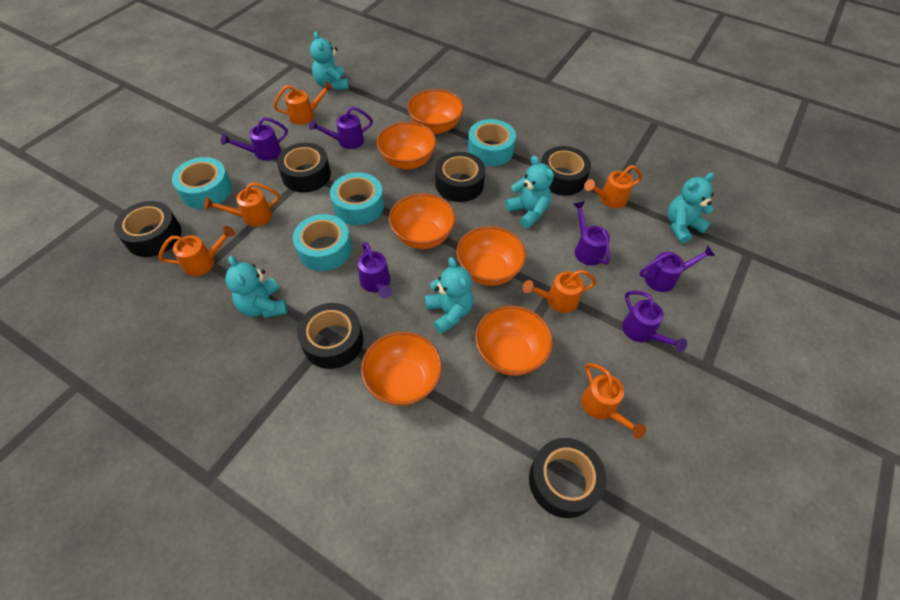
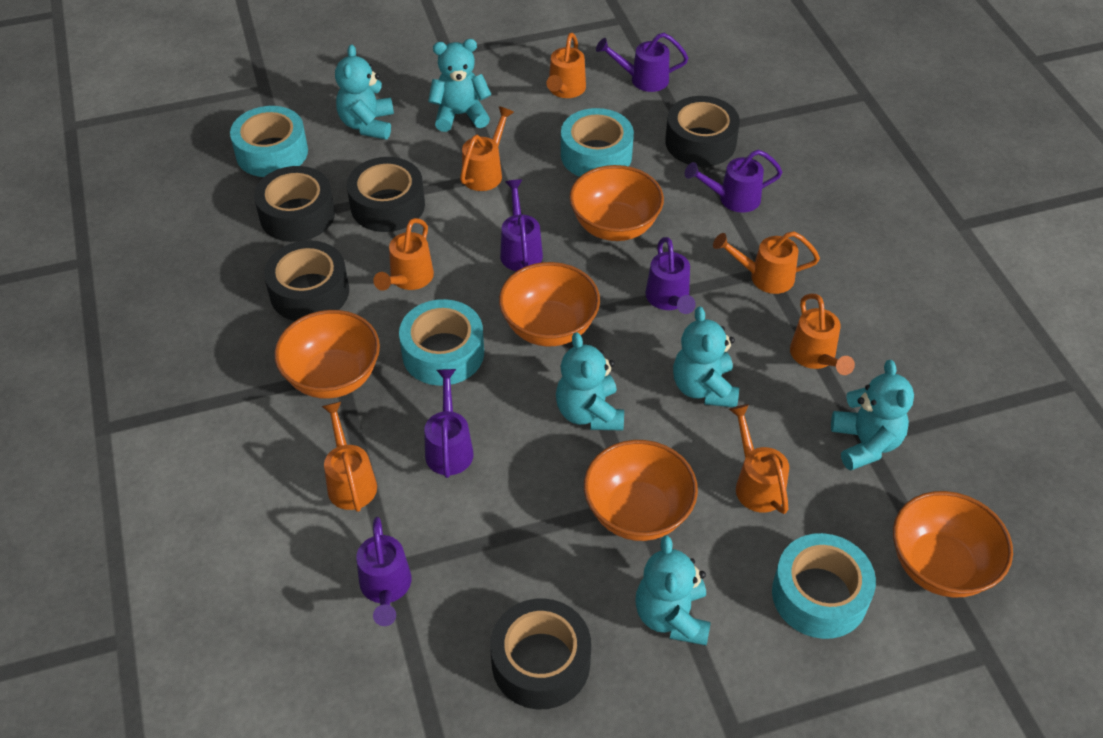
black tape: [114,201,182,257] [277,143,331,192] [297,303,363,369] [435,152,485,202] [529,438,606,518] [541,146,591,196] = 6 -> [254,166,335,242] [264,240,349,321] [347,157,425,232] [490,598,591,709] [665,96,740,167] = 5
orange bowl: [361,332,442,406] [377,122,436,169] [389,193,456,249] [407,89,464,134] [457,226,526,286] [475,306,553,376] = 6 -> [274,310,380,399] [499,262,600,346] [569,165,664,241] [584,440,698,541] [893,491,1013,597] = 5
orange watering can: [159,226,235,276] [204,182,280,226] [273,81,333,125] [522,270,597,313] [581,363,646,439] [584,165,642,208] = 6 -> [321,401,377,512] [373,218,434,291] [460,106,514,191] [546,33,586,98] [713,231,820,294] [729,404,789,514] [790,294,855,375] = 7
turquoise teddy bear: [225,256,287,318] [310,31,349,90] [425,257,473,334] [505,156,554,228] [668,172,714,243] = 5 -> [335,44,394,139] [428,39,492,132] [556,332,624,430] [635,535,711,645] [673,306,739,407] [831,360,914,471] = 6

